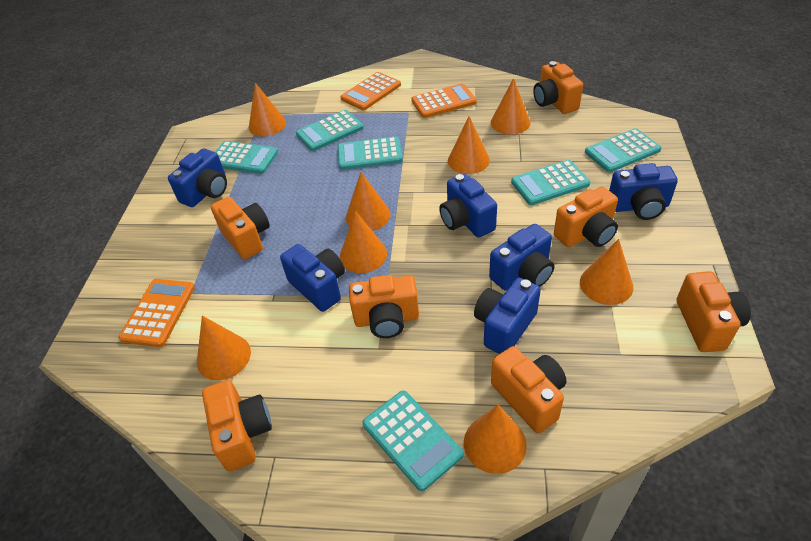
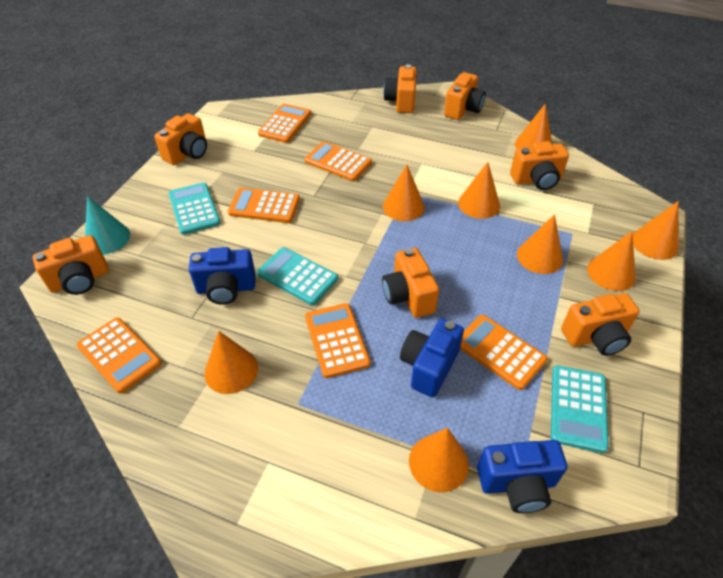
blue camera: [168,148,227,207] [280,244,345,312] [439,174,497,238] [474,277,541,354] [489,224,555,290] [609,163,678,220] = 6 -> [189,247,256,305] [400,319,464,397] [477,440,567,513] = 3
orange calculator: [119,279,195,347] [340,72,401,110] [411,83,477,118] = 3 -> [77,317,162,394] [228,188,300,223] [258,104,311,143] [304,141,372,181] [305,303,371,378] [460,315,548,390] = 6
turquoise calculator: [215,141,278,174] [296,110,364,151] [338,136,403,170] [363,391,464,491] [511,160,590,205] [585,128,661,172] = 6 -> [168,182,221,235] [257,247,338,305] [551,365,609,453] = 3
turquoise cone: none = 0 -> [85,196,130,254] = 1

